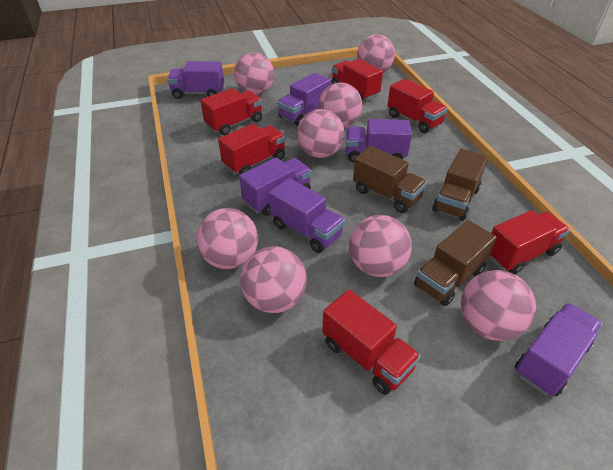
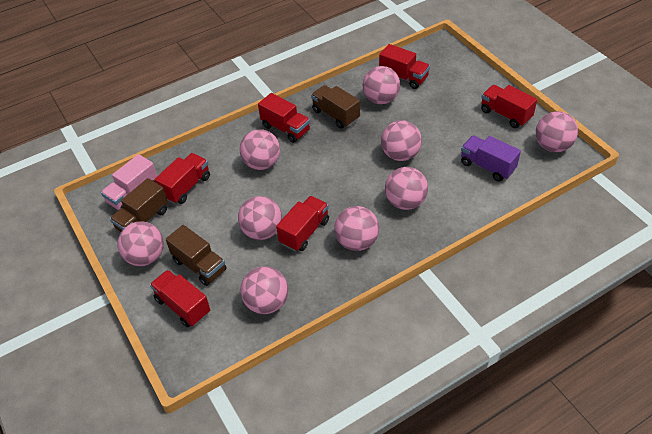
pink ball: [196,208,258,269] [234,52,274,95] [240,246,307,313] [297,109,345,158] [318,83,362,128] [349,215,412,277] [357,34,395,73] [461,270,536,341] = 8 -> [117,221,164,266] [238,196,282,240] [240,129,280,170] [241,266,288,314] [334,206,379,251] [363,66,400,104] [381,120,422,161] [385,167,428,210] [536,111,578,152] = 9
pink truck: none = 0 -> [101,154,157,210] = 1
purple truck: [167,61,224,99] [239,157,312,216] [269,178,345,253] [277,73,331,126] [346,119,412,162] [515,303,602,396] = 6 -> [461,135,521,181] = 1

